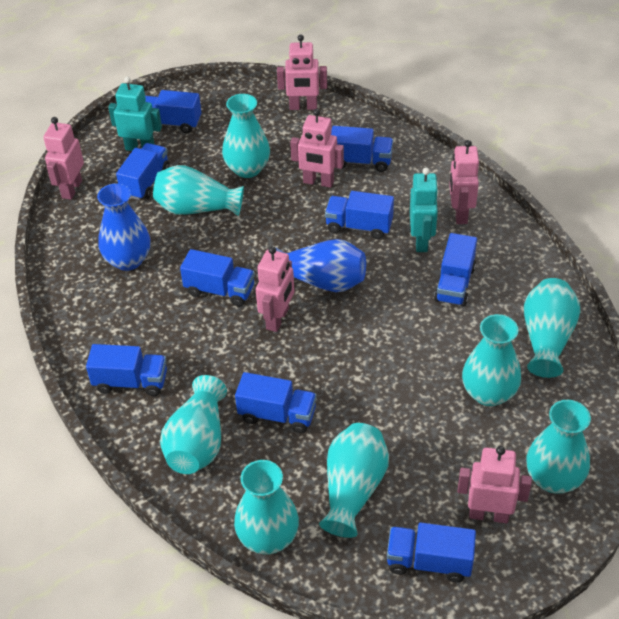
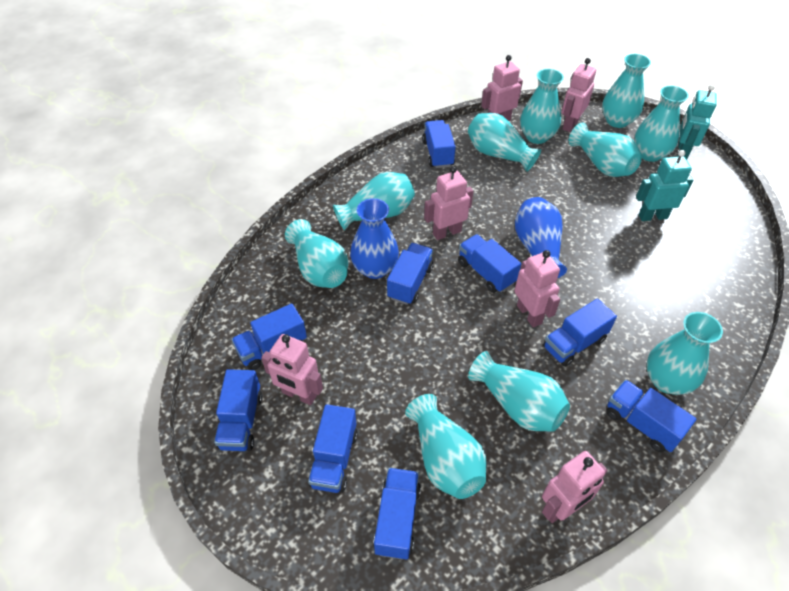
turquoise vase: [153,165,244,216] [160,375,227,474] [222,94,270,178] [234,460,299,554] [319,423,389,538] [462,314,521,406] [524,278,581,378] [526,400,591,494] = 8 -> [285,219,348,288] [333,172,415,230] [405,394,487,499] [468,113,541,172] [468,351,570,432] [520,69,564,144] [569,123,642,177] [602,54,651,128] [634,86,689,162] [646,312,723,395] = 10

